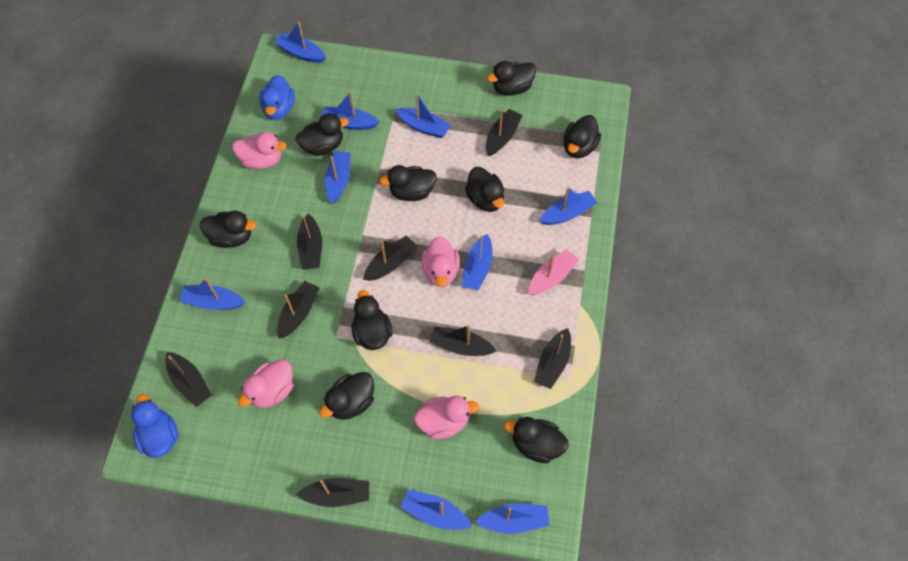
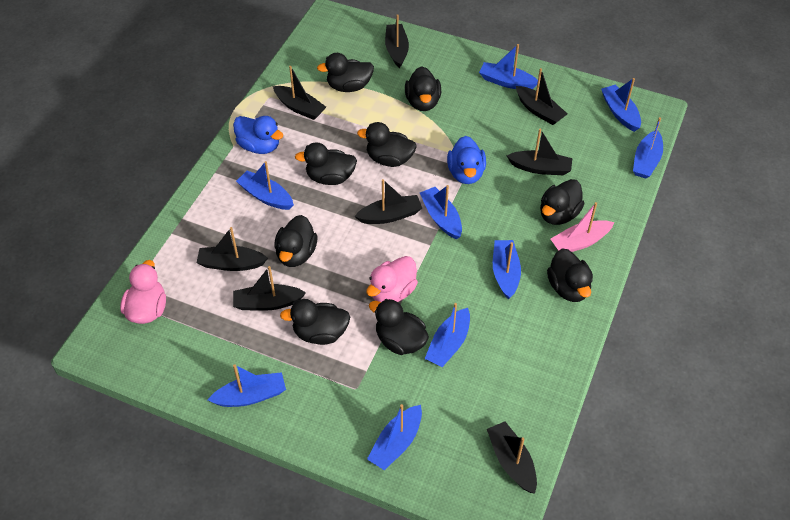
pink duck: [232,132,287,169] [238,359,293,408] [414,396,479,439] [421,236,460,287] = 4 -> [120,260,166,324] [366,256,418,302] = 2

